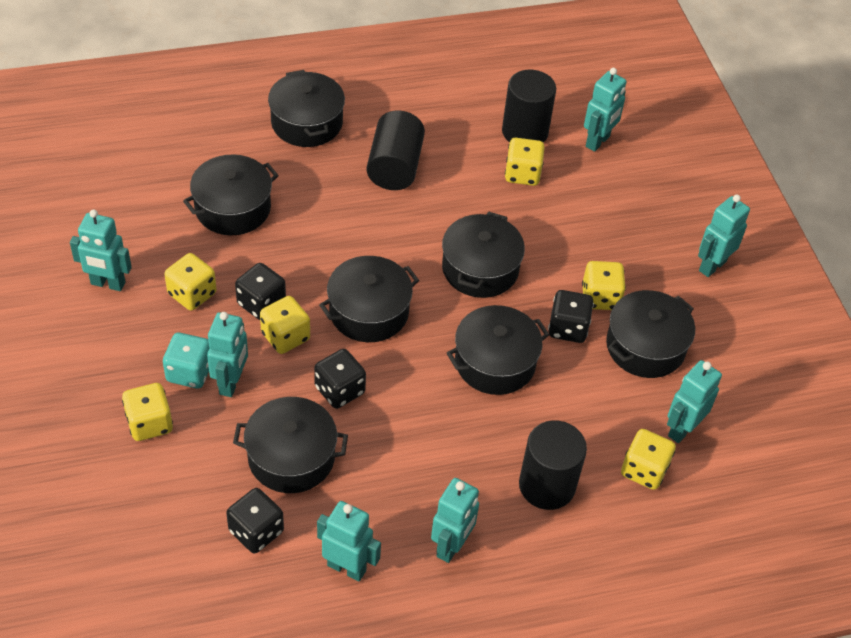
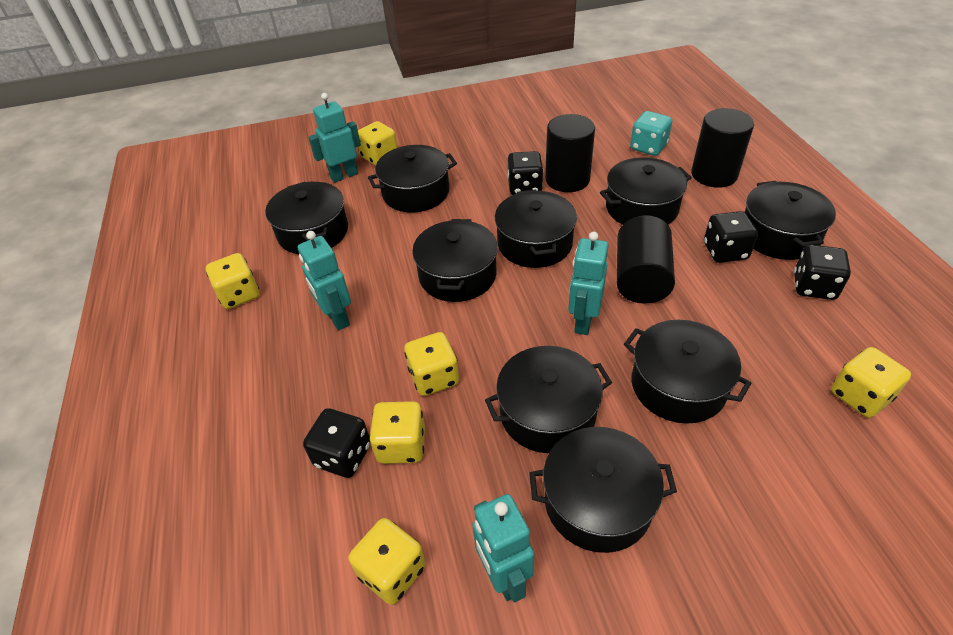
black pot: [183,154,279,235] [233,397,348,493] [268,70,345,147] [319,256,419,342] [442,212,525,298] [447,305,549,395] [606,290,695,378] = 7 -> [265,182,348,254] [368,145,457,212] [412,219,498,302] [485,346,612,453] [495,190,577,268] [530,427,677,553] [600,157,692,225] [624,320,751,424] [745,181,836,260] = 9
turquoise robot: [70,209,132,291] [207,312,248,397] [317,501,381,582] [431,478,479,563] [584,68,626,152] [667,360,722,443] [698,194,750,277] = 7 -> [297,231,351,331] [308,93,361,183] [472,494,534,603] [568,232,609,335] = 4

